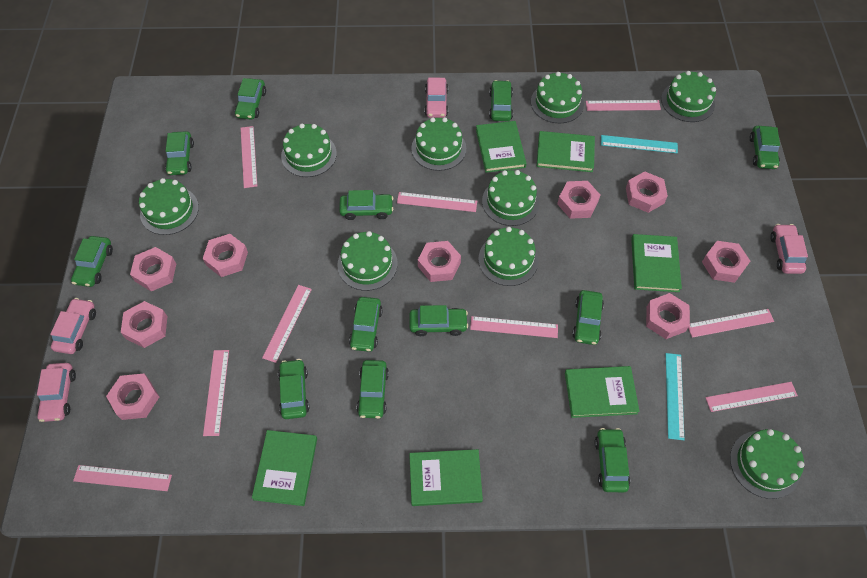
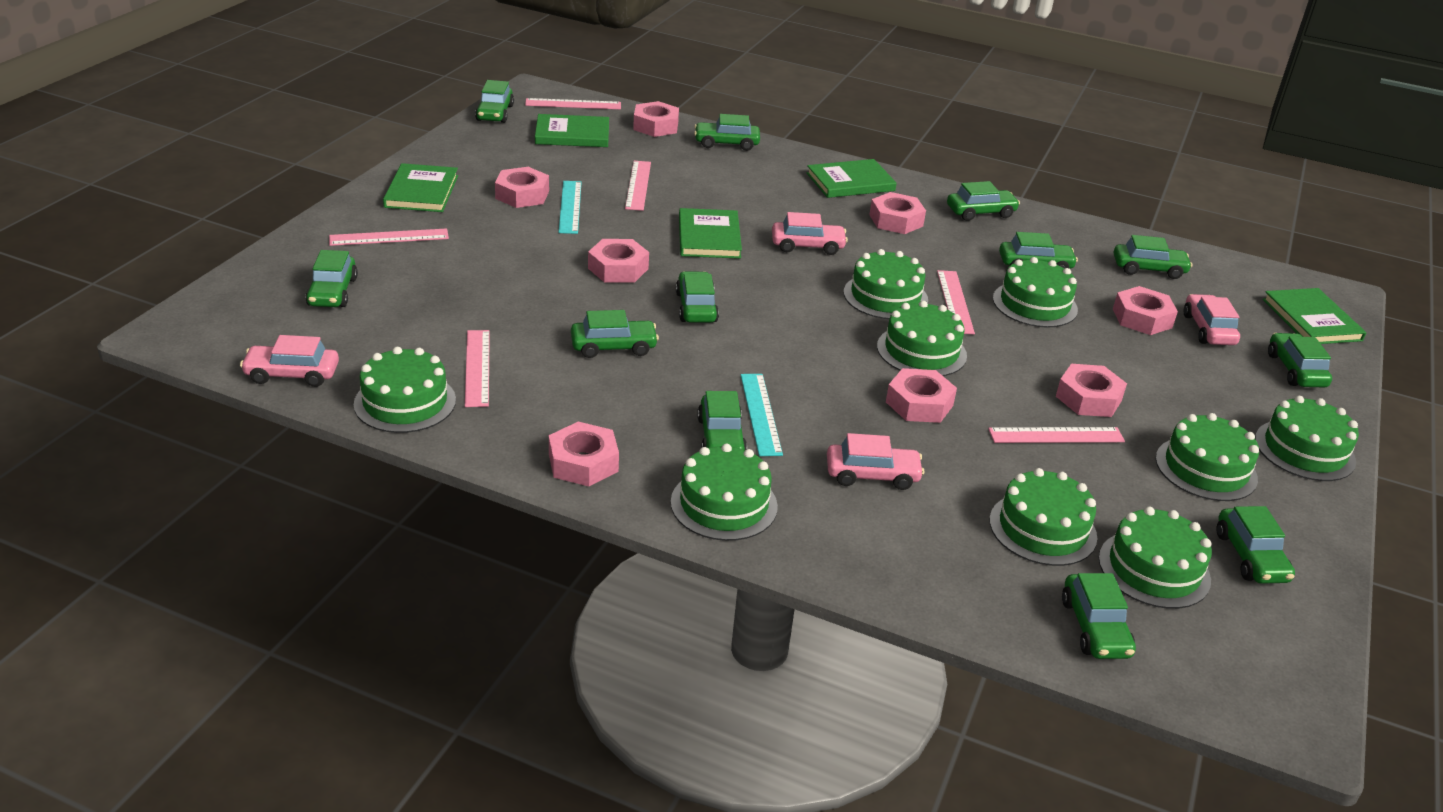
green book: [252,430,317,506] [409,449,483,506] [476,121,527,173] [537,131,595,172] [565,366,640,418] [631,234,682,292] = 6 -> [383,163,458,212] [535,114,609,147] [679,208,742,259] [807,159,896,198] [1263,288,1367,344] = 5
pink nut: [106,374,159,420] [121,301,168,348] [130,247,176,291] [203,234,248,277] [418,241,461,282] [557,181,600,219] [626,171,668,213] [646,293,690,339] [702,241,750,283] = 9 -> [495,167,549,208] [549,422,619,486] [588,239,649,283] [633,101,679,137] [869,192,926,234] [886,368,957,423] [1056,364,1127,417] [1113,286,1178,335] = 8
pink ruler: [73,465,172,491] [203,350,229,436] [241,126,257,188] [262,285,312,363] [397,192,477,212] [470,316,558,338] [586,100,661,111] [688,309,774,338] [705,382,798,412] = 9 -> [329,228,449,246] [465,330,490,407] [525,98,621,110] [625,161,651,211] [937,270,975,334] [988,427,1125,443] = 6

